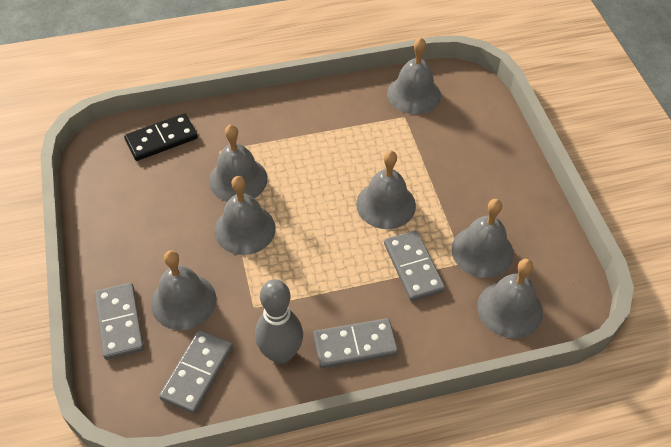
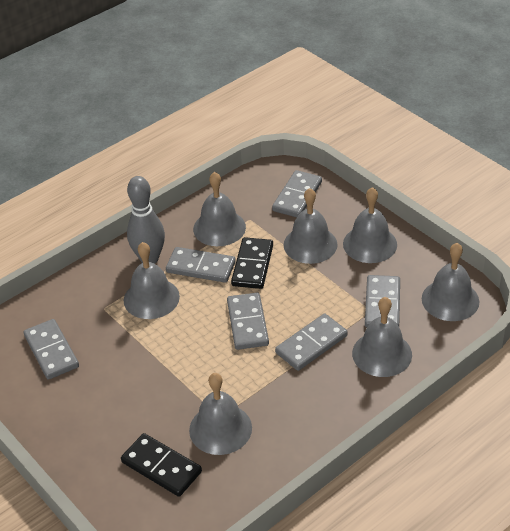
black domino: [124,113,198,161] = 1 -> [121,433,202,497] [231,237,273,289] = 2
grey domino: [95,283,144,360] [159,330,233,414] [313,318,398,369] [384,230,445,301] = 4 -> [24,319,79,380] [166,247,236,283] [227,293,269,350] [272,170,322,217] [275,313,348,371] [365,275,400,328] = 6

